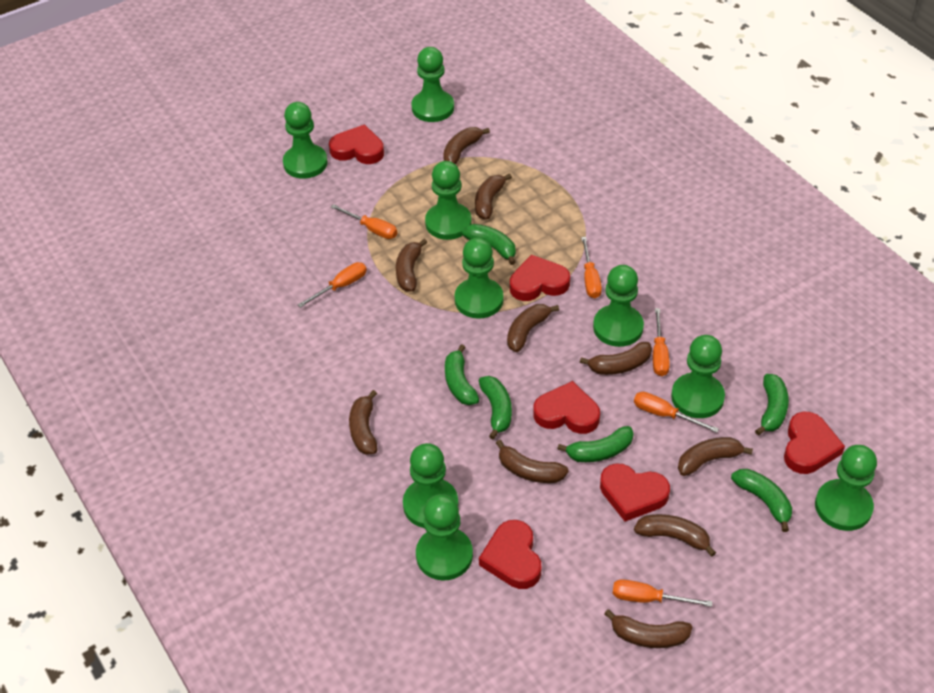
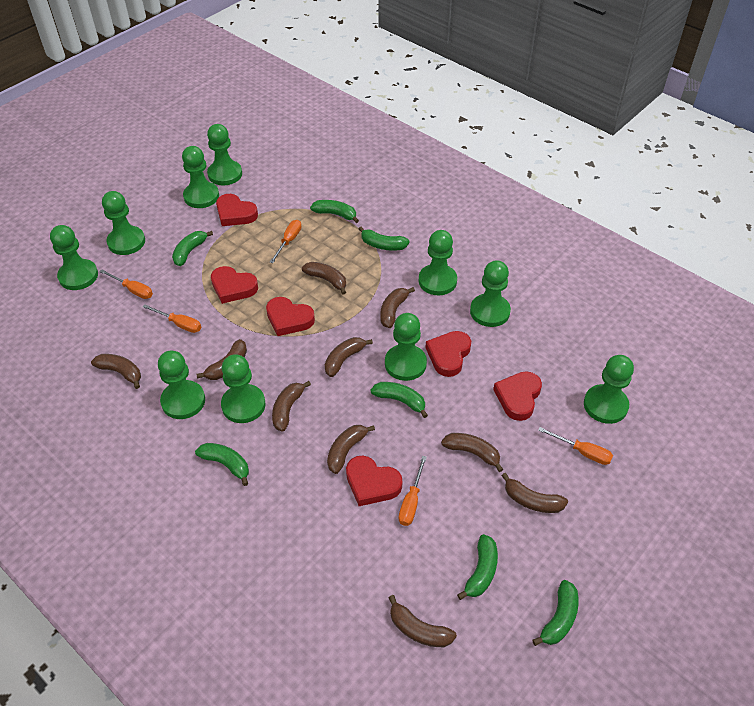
green banana: [445,344,479,405] [462,224,516,265] [479,376,512,439] [558,426,634,462] [731,469,792,532] [755,374,789,435] = 6 -> [172,231,213,266] [195,443,249,486] [310,200,359,223] [359,227,410,251] [370,382,428,418] [457,534,498,600] [532,580,579,646] = 7
green pawn: [283,102,328,179] [403,443,459,528] [411,47,454,122] [416,494,473,581] [425,161,472,240] [455,238,503,319] [593,265,644,347] [671,335,725,418] [815,445,877,531] = 9 -> [50,225,98,290] [102,191,145,255] [158,351,205,419] [182,146,219,208] [207,124,242,185] [221,354,266,423] [385,313,427,381] [419,230,457,295] [470,260,511,327] [584,355,634,424] = 10
orange screwdriver: [298,262,367,308] [331,204,397,239] [581,237,602,298] [613,579,712,607] [634,392,719,433] [653,308,670,376] = 6 -> [100,269,153,299] [143,304,201,333] [270,220,302,263] [399,456,427,526] [538,427,613,465] = 5

